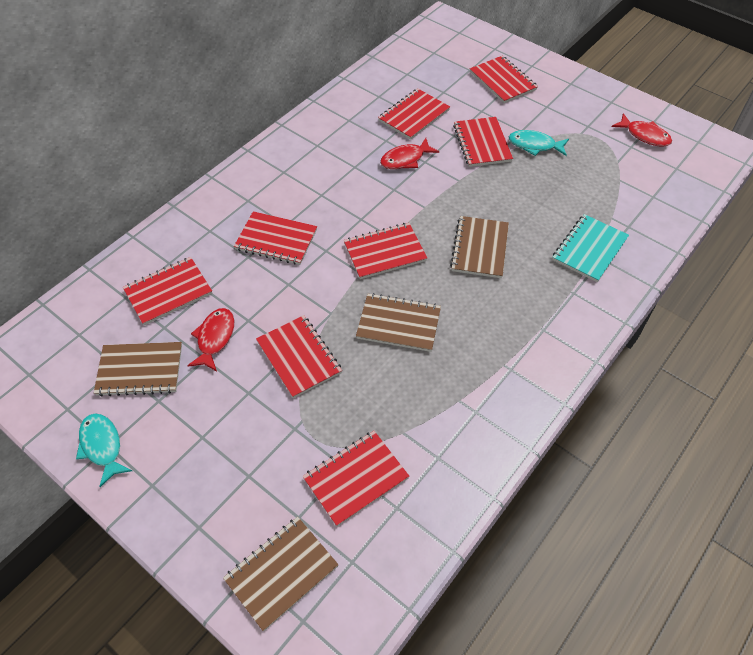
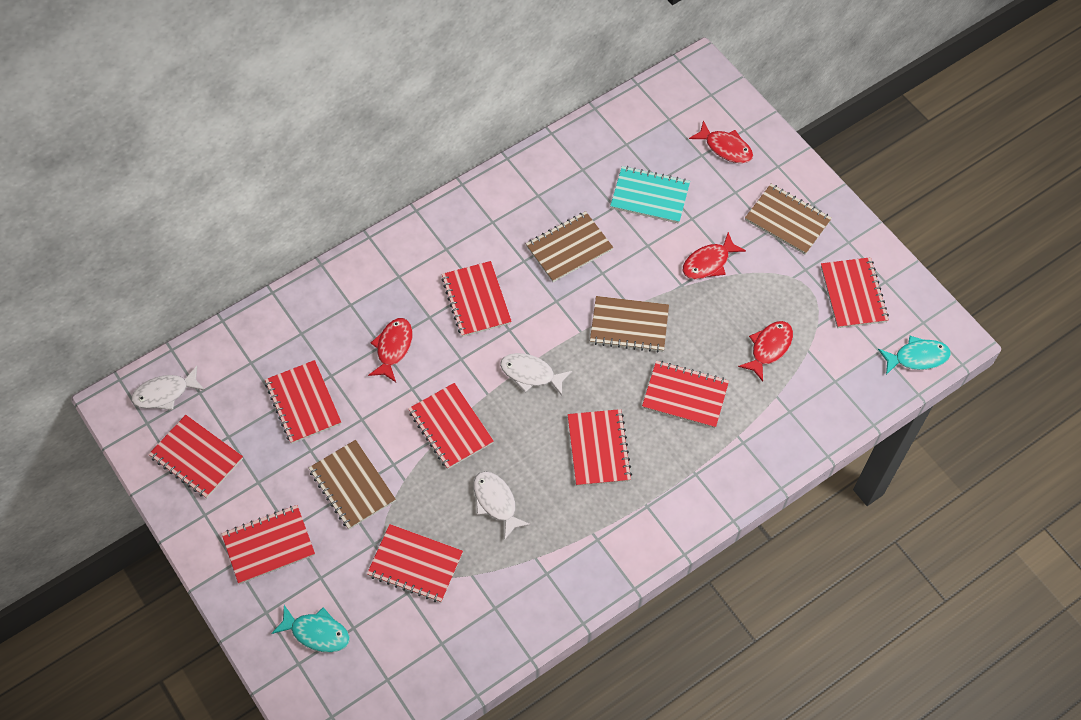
red fish: [187,308,234,371] [380,138,439,169] [612,113,672,147] = 3 -> [368,318,412,382] [683,232,746,279] [689,121,753,163] [738,321,793,381] = 4
red notebook: [123,257,212,325] [234,211,317,265] [256,315,342,398] [303,431,409,526] [344,223,427,279] [378,88,450,140] [453,117,513,167] [470,56,538,103] = 8 -> [148,415,243,498] [222,505,315,584] [265,360,341,444] [367,524,463,602] [408,383,494,469] [441,261,512,337] [567,409,632,486] [642,361,729,428] [821,257,889,328] = 9
white fish: none = 0 -> [131,366,205,410] [474,471,531,539] [500,353,572,396] = 3

